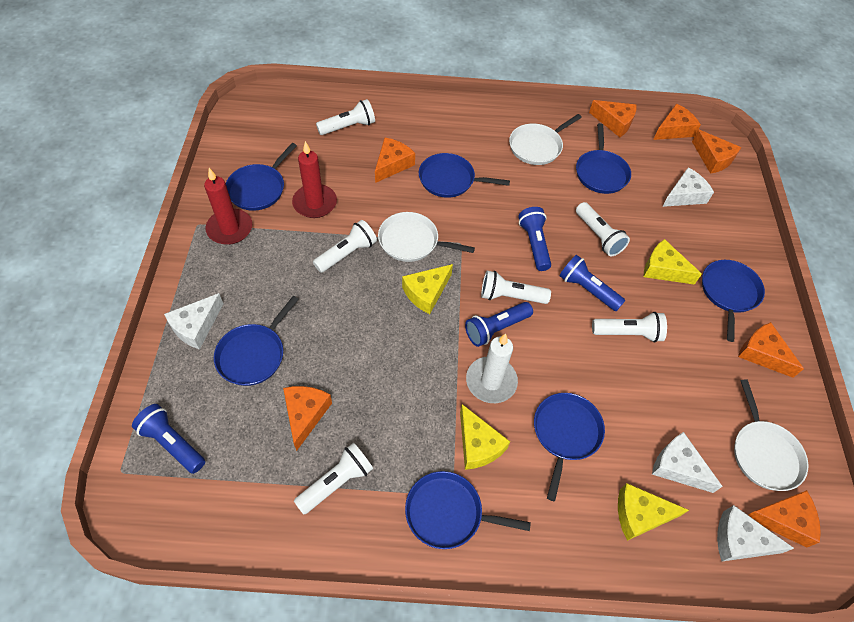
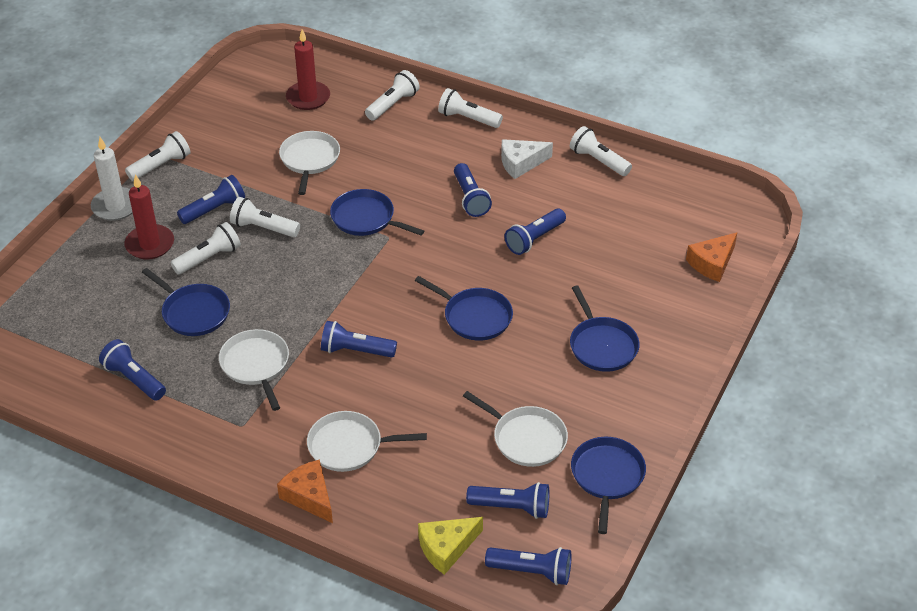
blue flashlight: [132,404,205,474] [465,302,533,347] [518,207,551,271] [559,255,625,311] = 4 -> [99,339,166,401] [177,175,245,224] [321,321,397,358] [454,163,492,217] [466,482,549,519] [485,547,571,585] [505,208,566,255] = 7
blue pan: [214,296,299,386] [226,143,297,211] [405,471,531,549] [419,153,510,198] [534,393,605,501] [576,123,631,194] [702,260,765,342] = 7 -> [142,268,230,336] [330,189,424,236] [415,276,513,341] [570,286,640,372] [571,437,646,534] = 5
orange cheese: [283,386,332,451] [375,138,415,183] [589,100,637,137] [653,103,701,140] [692,130,742,174] [738,322,804,378] [748,490,821,548] = 7 -> [277,459,333,523] [686,232,737,282] = 2
white cheese: [164,293,223,350] [652,432,723,493] [662,167,714,207] [717,505,794,561] = 4 -> [501,139,553,179] = 1
white pan: [378,212,475,262] [509,114,582,165] [734,379,808,491] = 3 -> [219,329,289,411] [279,131,340,195] [307,411,427,472] [463,391,568,467] = 4
yellow cheese: [402,264,453,314] [460,404,510,470] [618,483,689,541] [643,239,702,285] = 4 -> [418,517,483,575] = 1

